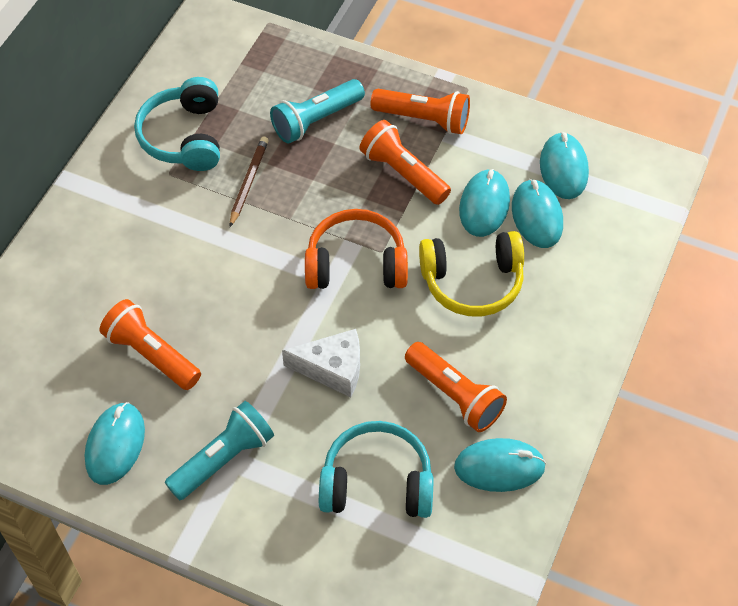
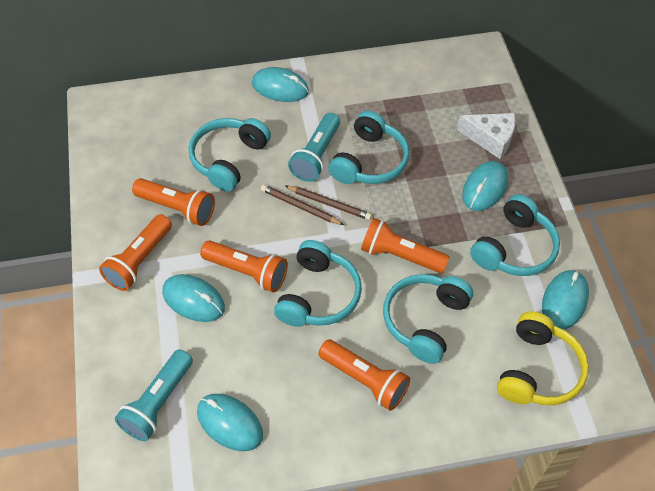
brown pencil: [230,137,269,227] = 1 -> [261,185,344,225] [285,186,372,220] = 2
orange flashlight: [100,299,201,390] [360,120,451,205] [371,89,470,134] [405,342,507,432] = 4 -> [99,214,172,291] [132,178,215,226] [200,240,288,292] [318,340,410,411] [361,218,450,273] = 5
orange headphones: [305,209,408,289] = 1 -> none = 0
turquoise headphones: [134,77,220,171] [319,421,434,518] = 2 -> [189,118,271,192] [274,240,362,327] [329,111,409,184] [383,274,473,364] [470,194,560,276] = 5

